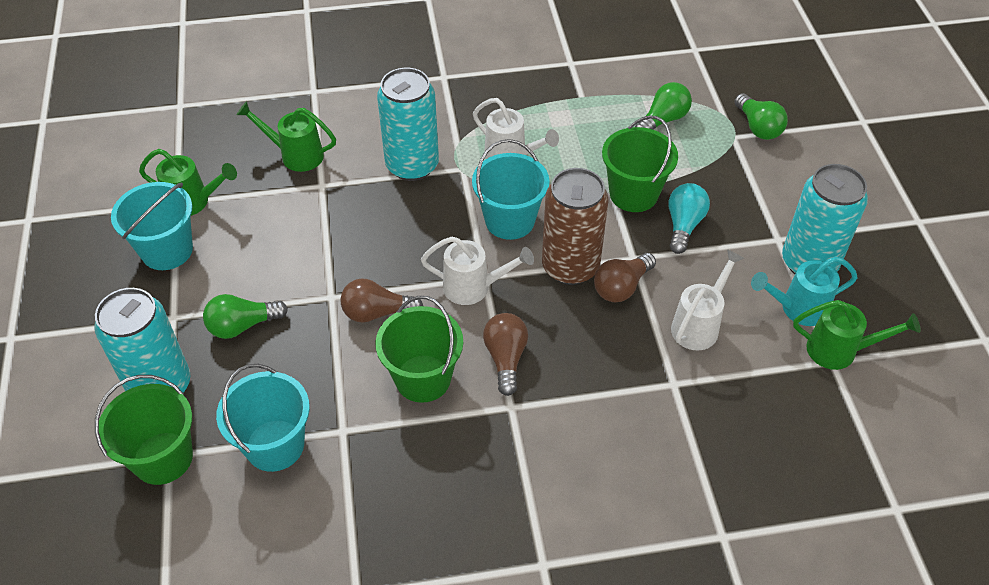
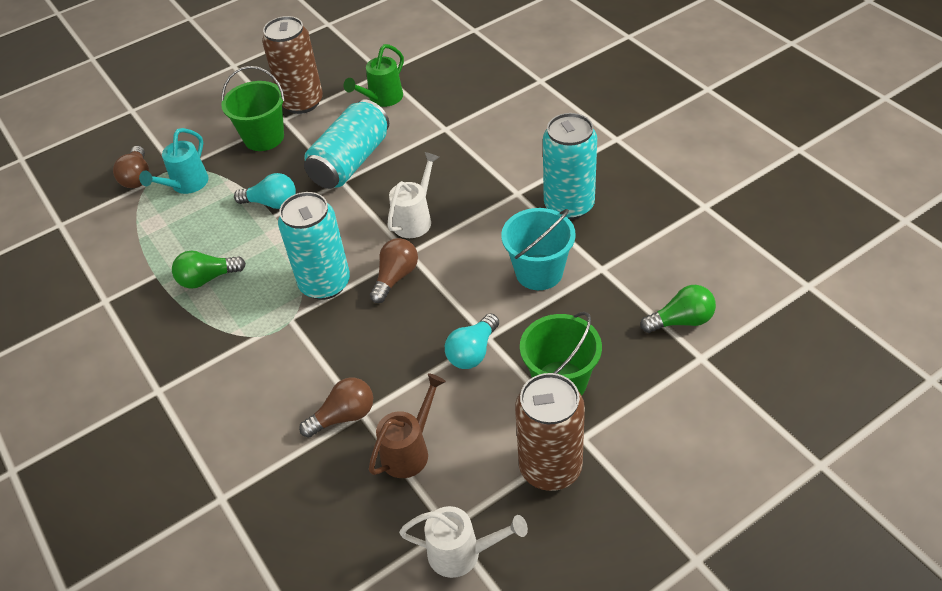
brown can: [542,168,608,285] = 1 -> [262,16,323,114] [515,373,585,491] = 2
brown watering can: none = 0 -> [369,374,446,478] = 1
green bucket: [95,375,193,485] [376,296,463,403] [602,115,678,212] = 3 -> [221,66,285,151] [520,312,602,395] = 2
green light bulb: [203,294,288,339] [635,82,692,130] [734,93,788,140] = 3 -> [172,251,246,289] [640,285,716,333] = 2
green watering can: [139,149,237,216] [237,101,336,172] [793,300,921,370] = 3 -> [343,44,404,107] = 1
turquoise bucket: [111,182,193,270] [216,364,310,472] [472,139,550,240] = 3 -> [501,208,576,290] = 1
turquoise light bulb: [668,183,710,254] = 1 -> [234,173,296,209] [445,313,499,369] = 2
white watering can: [421,237,534,305] [473,98,559,159] [671,249,744,350] = 3 -> [387,152,439,238] [399,506,528,578] = 2

